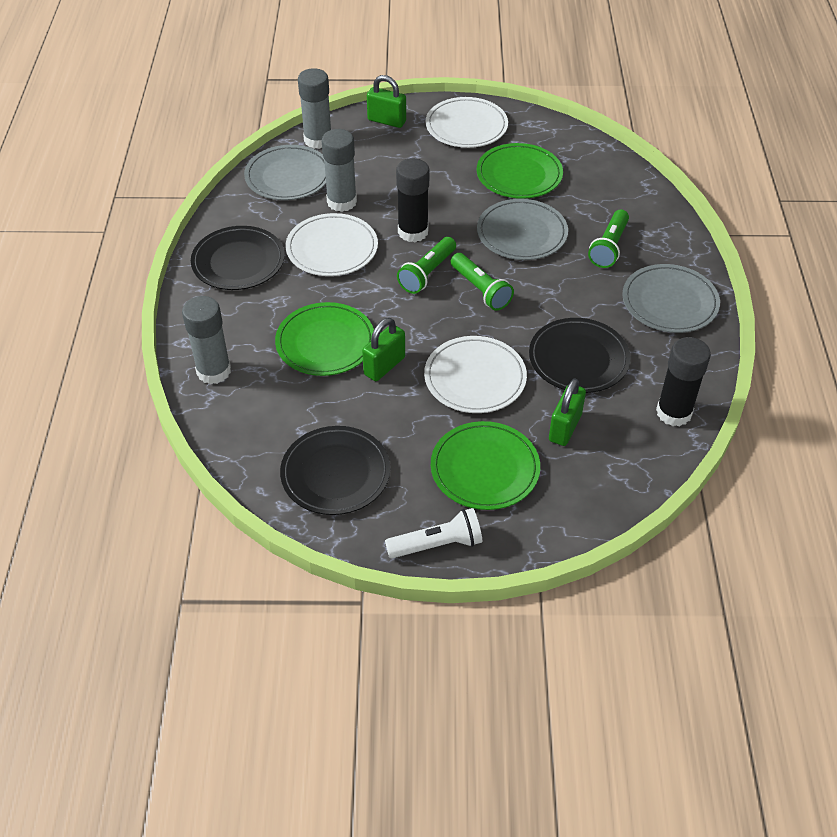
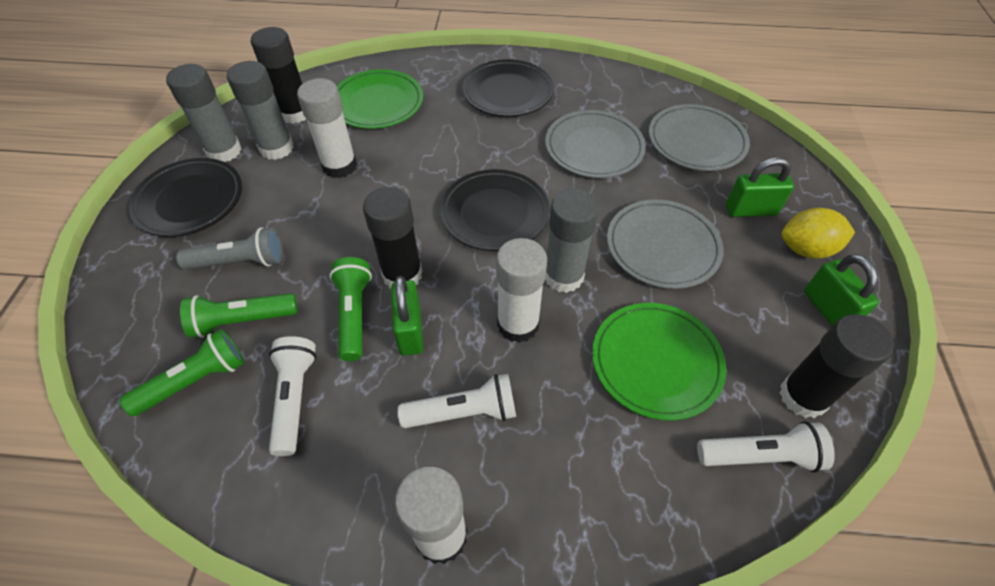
black glue stick: [396,158,429,242] [656,337,711,427] = 2 -> [251,27,306,124] [363,187,422,288] [779,314,894,418] = 3
green plate: [275,302,374,376] [431,421,540,510] [477,143,563,199] = 3 -> [337,69,423,129] [592,303,727,421] = 2
grey flashlight: none = 0 -> [176,227,283,270] = 1
white flashlight: [385,508,482,558] = 1 -> [269,336,317,456] [398,374,516,428] [697,421,835,473] = 3
white glue stick: none = 0 -> [297,78,357,178] [395,466,468,565] [496,238,547,343] = 3
white plate: [286,213,378,276] [424,336,527,413] [425,97,508,148] = 3 -> none = 0
yellow lemon: none = 0 -> [781,207,855,259] = 1

